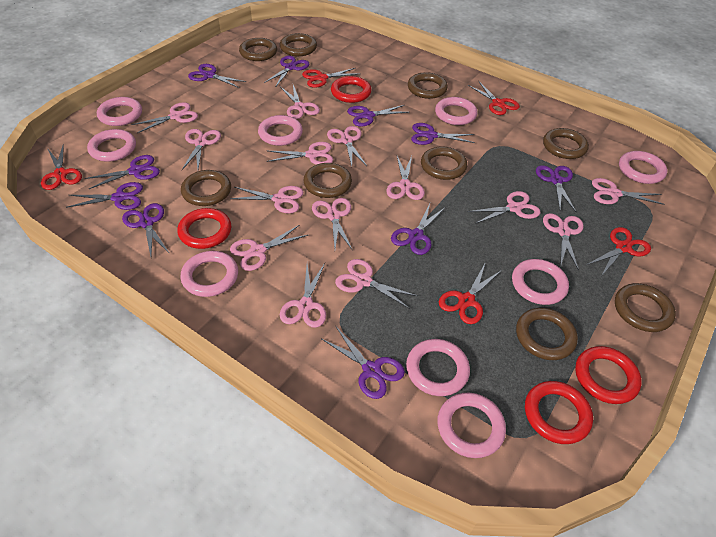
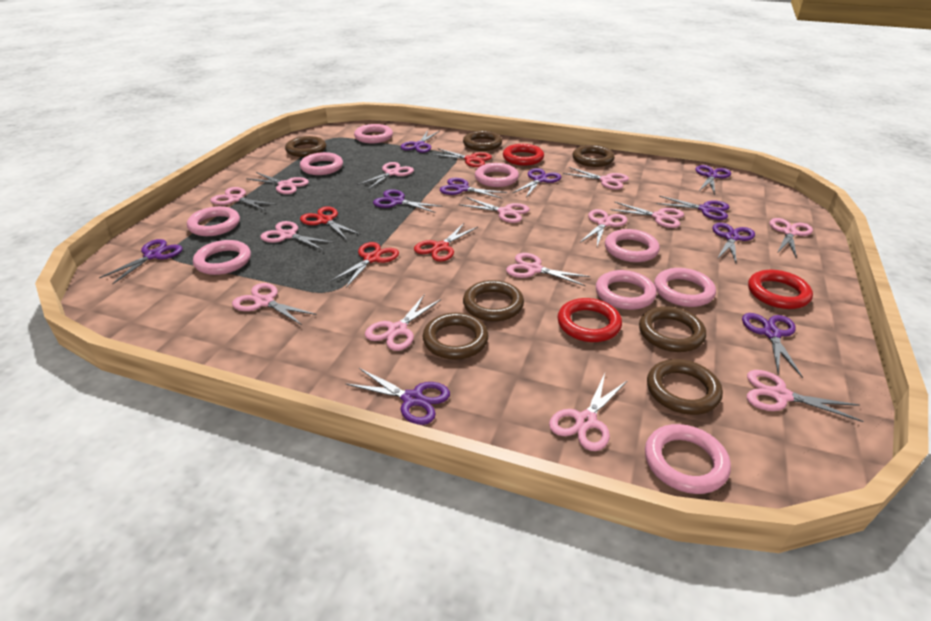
brown ring: [181,170,231,206] [239,38,277,61] [280,33,317,56] [303,163,352,198] [408,72,448,99] [421,147,467,180] [516,308,578,360] [543,128,589,159] [615,283,676,332] = 9 -> [285,136,326,157] [423,313,488,360] [463,131,502,151] [463,280,524,321] [573,145,615,167] [639,306,706,352] [647,359,723,415] = 7
red ring: [177,208,231,249] [331,76,372,103] [525,381,593,444] [575,346,642,404] = 4 -> [503,144,544,166] [557,298,622,342] [748,270,813,309] = 3
red scissors: [41,144,82,190] [302,68,357,88] [439,262,502,324] [468,81,520,115] [586,227,651,276] = 5 -> [300,206,361,240] [330,242,399,287] [414,223,478,261] [432,149,492,167] = 4

